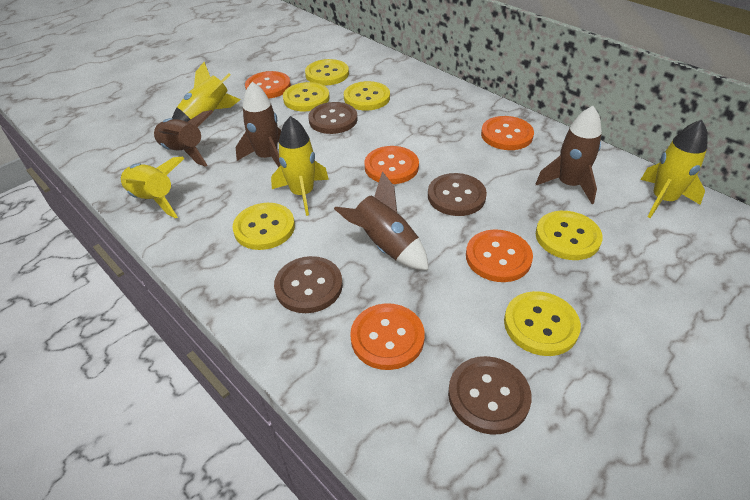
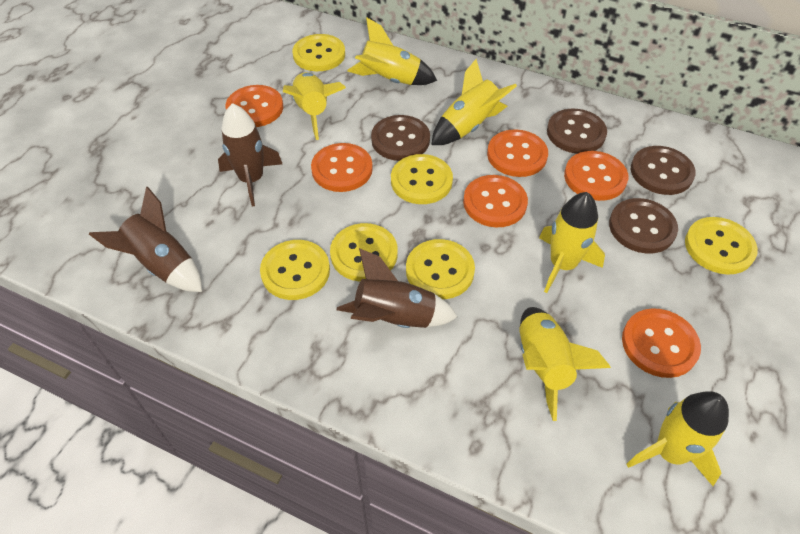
brown rocket: [153,110,213,167] [236,82,281,168] [334,171,428,270] [536,106,602,204] = 4 -> [89,187,202,292] [218,103,282,207] [337,248,458,328] = 3
orange button: [245,71,291,98] [350,303,425,370] [365,146,419,184] [466,229,533,282] [481,116,534,150] = 5 -> [226,85,283,127] [311,143,373,192] [463,175,528,227] [487,129,548,177] [564,151,628,201] [622,308,701,378] = 6
yellow rocket: [121,157,185,219] [172,62,241,122] [271,116,329,216] [641,119,708,218] = 4 -> [283,72,346,140] [347,17,437,85] [432,59,517,145] [519,307,611,421] [539,192,605,293] [626,391,729,486] = 6

